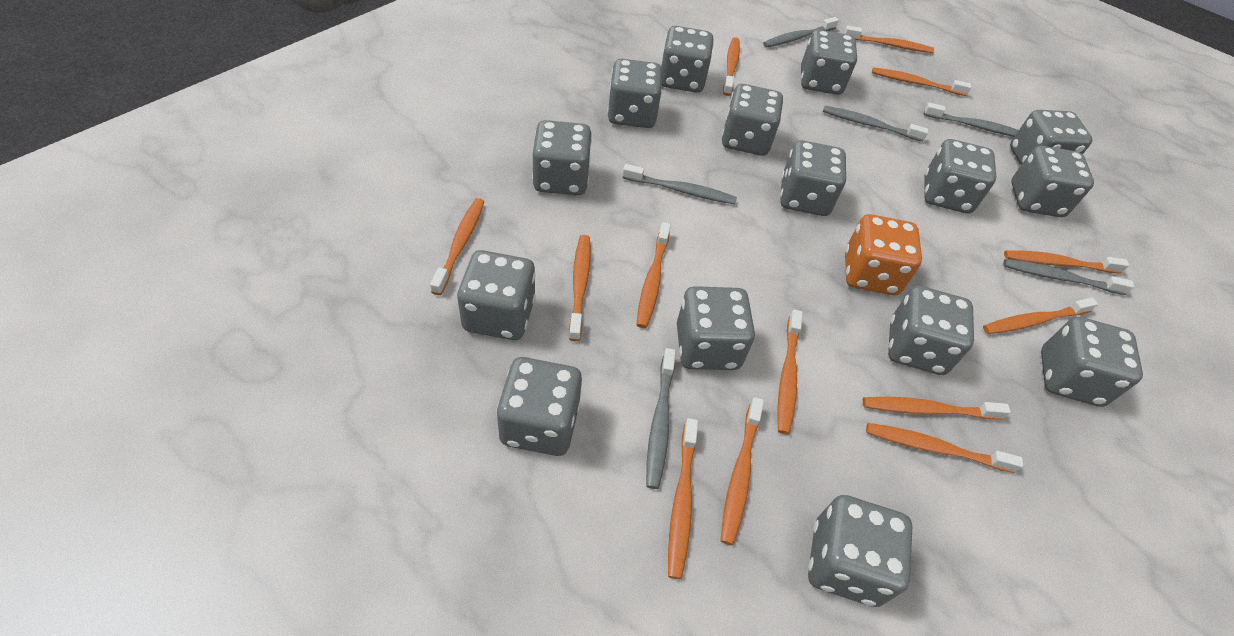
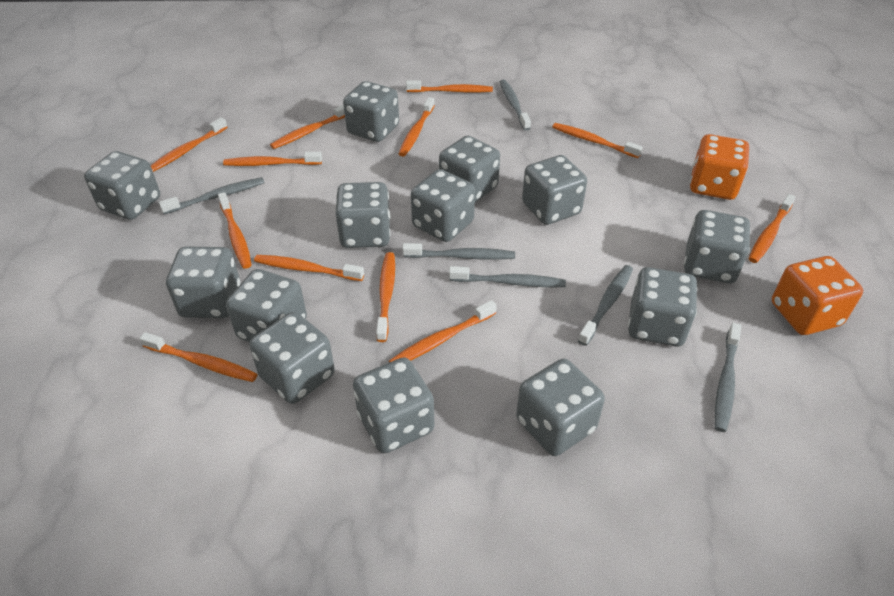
grey dice: [457,250,536,340] [497,357,582,456] [532,120,592,195] [607,59,662,128] [661,26,714,93] [677,286,755,370] [722,84,783,156] [780,140,846,216] [801,30,857,95] [808,495,912,607] [888,286,974,375] [924,139,996,214] [1010,110,1093,165] [1011,146,1094,217] [1041,317,1143,407] = 15 -> [84,151,160,220] [166,247,240,318] [226,269,307,342] [249,312,335,404] [335,182,391,248] [343,81,399,142] [353,357,435,453] [411,169,475,242] [439,136,500,203] [516,359,605,456] [522,155,587,225] [628,267,697,347] [684,210,750,284] = 13
orange dice: [845,214,922,295] = 1 -> [690,134,749,200] [772,256,863,335] = 2
orange toothbrush: [430,198,484,295] [569,235,591,341] [636,222,671,328] [668,418,698,579] [720,397,764,545] [723,37,740,96] [777,310,803,434] [844,26,934,53] [863,397,1011,420] [866,423,1023,473] [872,67,971,96] [983,298,1098,334] [1004,250,1129,274] = 13 -> [140,332,257,382] [151,117,227,172] [218,192,252,269] [223,152,322,166] [254,255,364,281] [270,105,345,149] [376,252,395,342] [389,300,497,362] [399,97,435,156] [406,80,493,92] [552,123,643,158] [749,194,796,263] = 12

